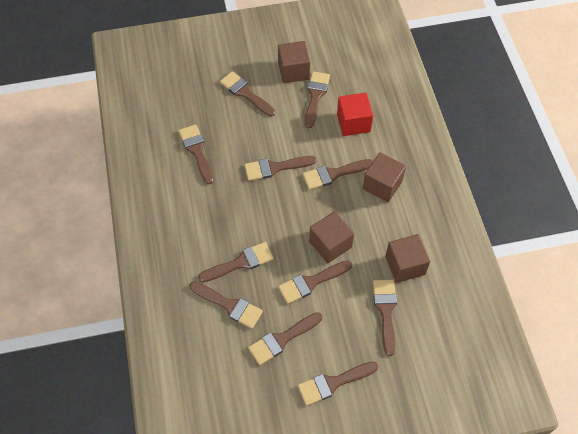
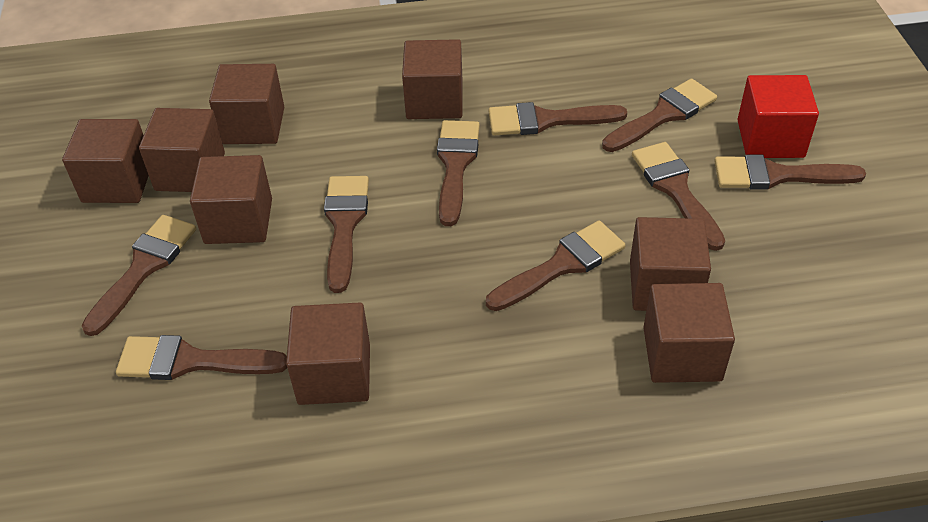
brown brush: [179,124,214,184] [189,281,263,329] [198,242,274,282] [220,71,275,117] [244,156,316,181] [248,312,323,365] [278,260,352,304] [298,361,379,406] [303,159,373,190] [305,71,330,128] [373,280,397,356] = 11 -> [82,215,196,336] [116,335,287,380] [324,176,369,293] [437,120,480,226] [486,221,626,311] [489,102,627,136] [602,79,717,152] [632,142,725,251] [714,155,866,190] = 9
brown cube: [278,41,310,83] [309,211,354,263] [363,152,406,202] [385,234,430,283] = 4 -> [62,119,149,203] [139,108,225,192] [190,155,272,244] [209,64,284,144] [286,303,370,405] [402,39,463,119] [630,217,711,311] [643,283,735,383] = 8

